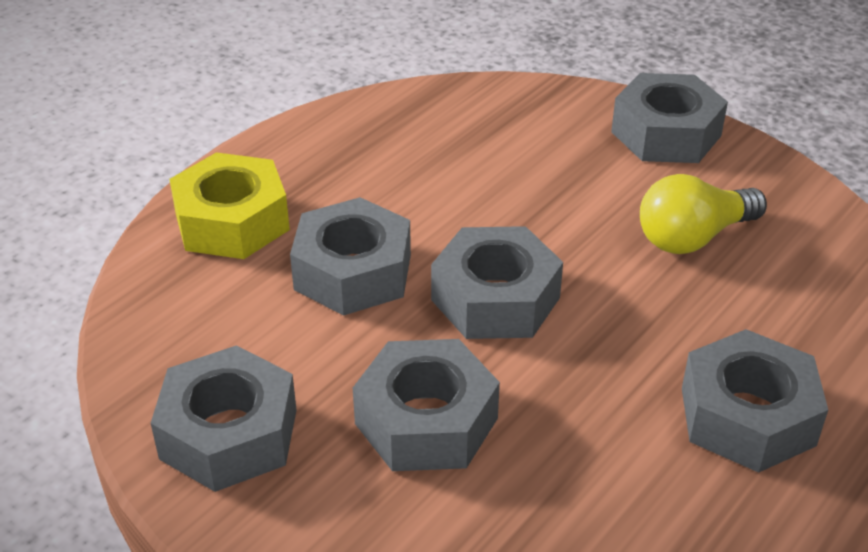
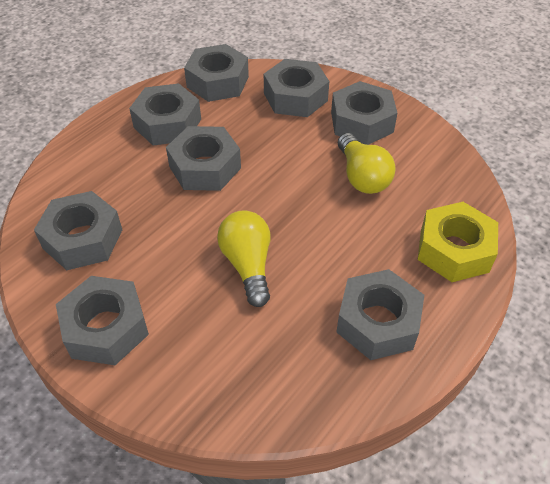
grey nut: [151,345,297,492] [290,197,411,316] [353,339,500,471] [431,226,563,339] [611,73,728,163] [682,329,828,473] = 6 -> [34,191,122,270] [56,276,149,365] [129,83,201,146] [166,126,241,191] [184,44,249,102] [264,59,329,117] [331,81,397,145] [336,269,424,360] = 8
yellow light bulb: [640,174,767,254] = 1 -> [217,210,270,307] [338,133,396,194] = 2

